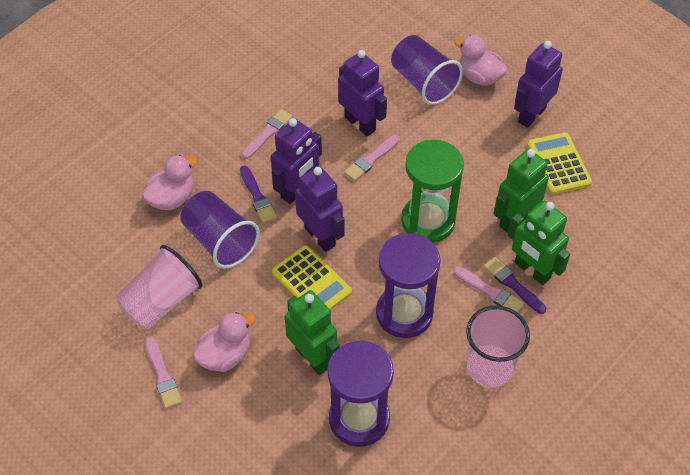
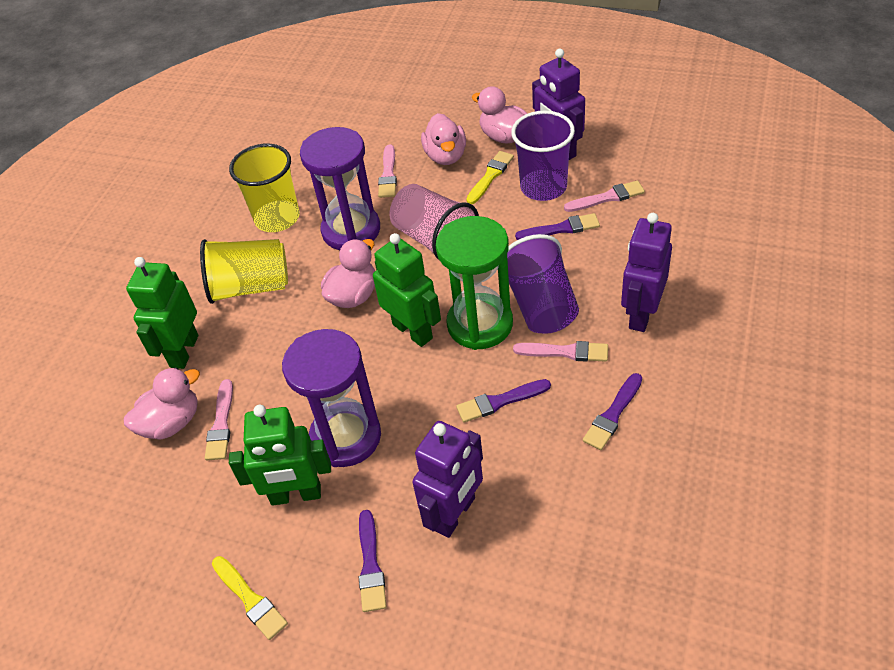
pink cup: [116,245,202,329] [466,305,530,387] = 2 -> [390,184,479,261] = 1
pink duck: [142,155,198,210] [193,312,256,372] [454,35,508,86] = 3 -> [124,367,200,440] [321,239,375,308] [421,113,466,165] [472,86,527,144] = 4
purple brush: [240,166,277,223] [484,257,546,314] = 2 -> [359,510,387,612] [456,379,551,423] [515,213,600,240] [583,373,642,450] = 4
purple robot: [271,118,322,204] [295,166,344,252] [338,50,387,136] [514,41,563,128] = 4 -> [412,421,483,538] [532,49,585,160] [621,213,672,332] = 3
yellow brush: none = 0 -> [212,556,288,640] [466,151,514,204] = 2
yellow calculator: [272,246,352,310] [527,132,592,195] = 2 -> none = 0
yellow cup: none = 0 -> [200,239,288,304] [229,144,299,232] = 2

